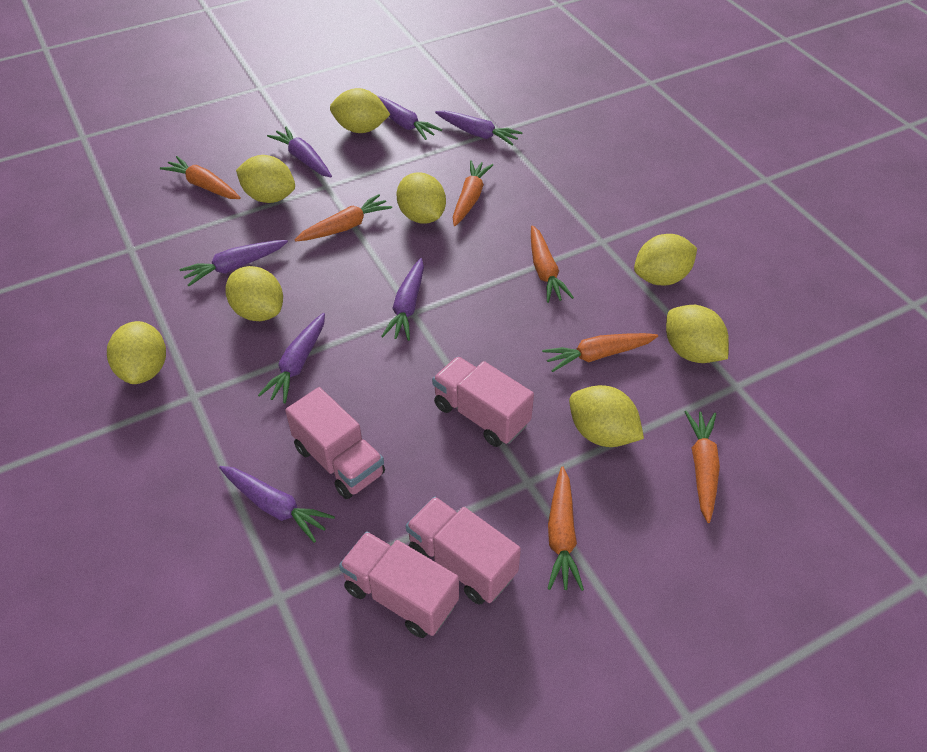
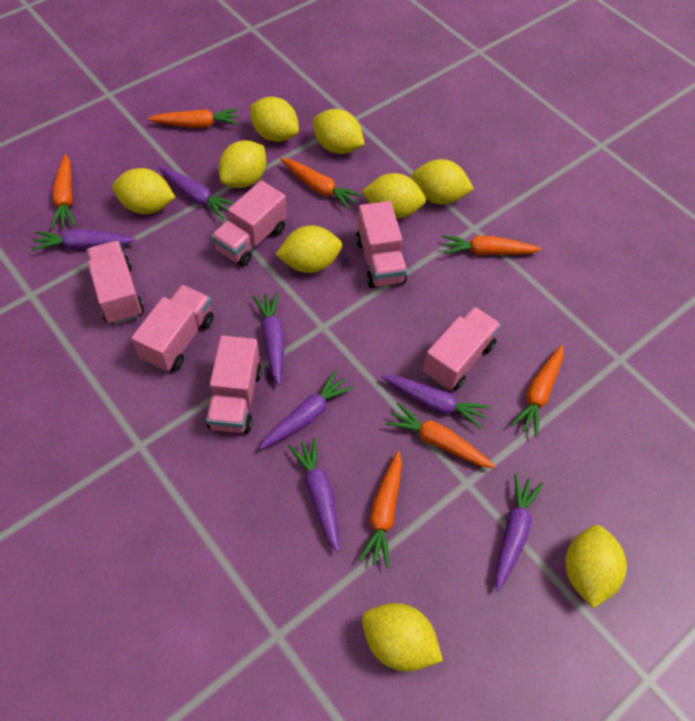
pink truck: [285,387,385,499] [339,532,459,638] [406,497,521,605] [432,356,534,447] = 4 -> [86,241,144,324] [131,285,214,372] [206,335,262,433] [211,180,287,266] [356,201,407,288] [423,306,501,390] = 6
yellow lemon: [107,321,166,384] [225,266,283,321] [236,155,295,203] [330,88,390,133] [396,172,446,224] [569,385,644,447] [634,234,697,285] [666,305,729,363] = 8 -> [112,168,175,214] [219,140,266,188] [250,97,299,142] [276,225,342,273] [313,109,365,154] [362,173,426,219] [362,603,443,672] [412,159,474,204] [565,525,627,608] = 9

